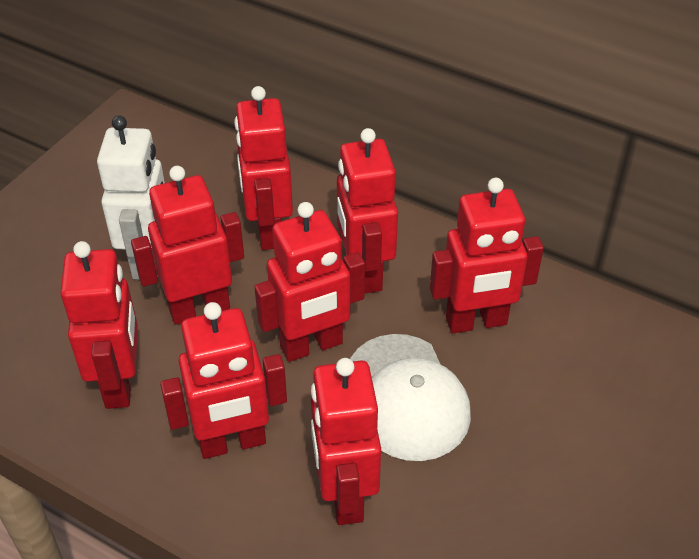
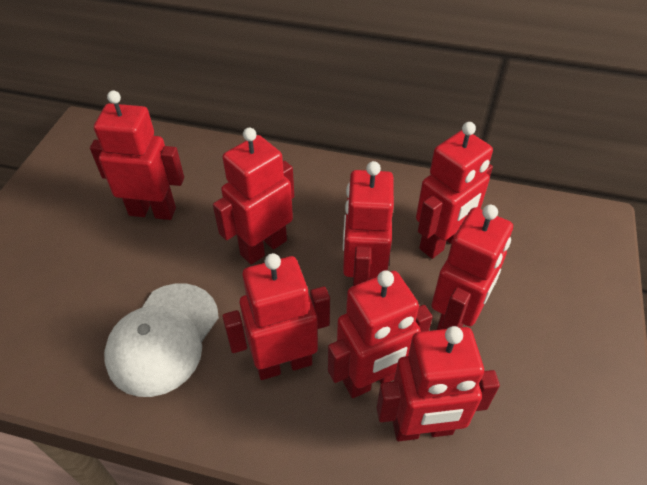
white robot: [97,115,165,279] = 1 -> none = 0

